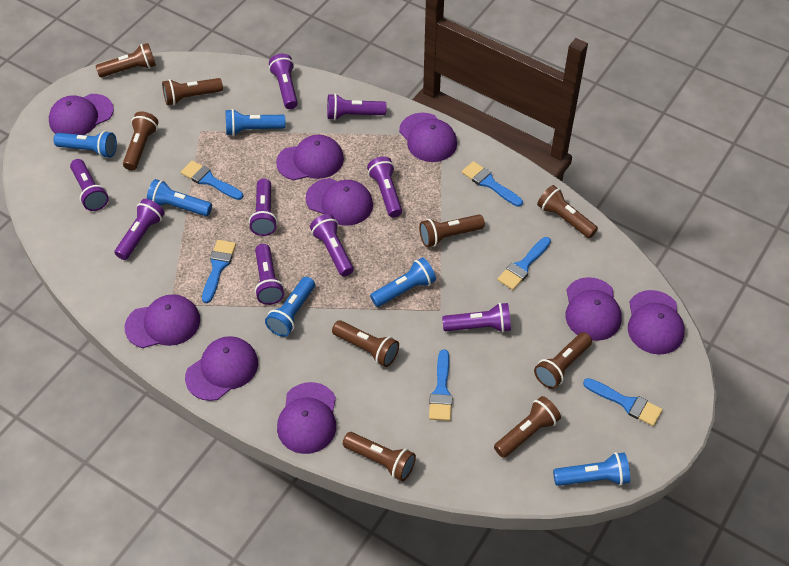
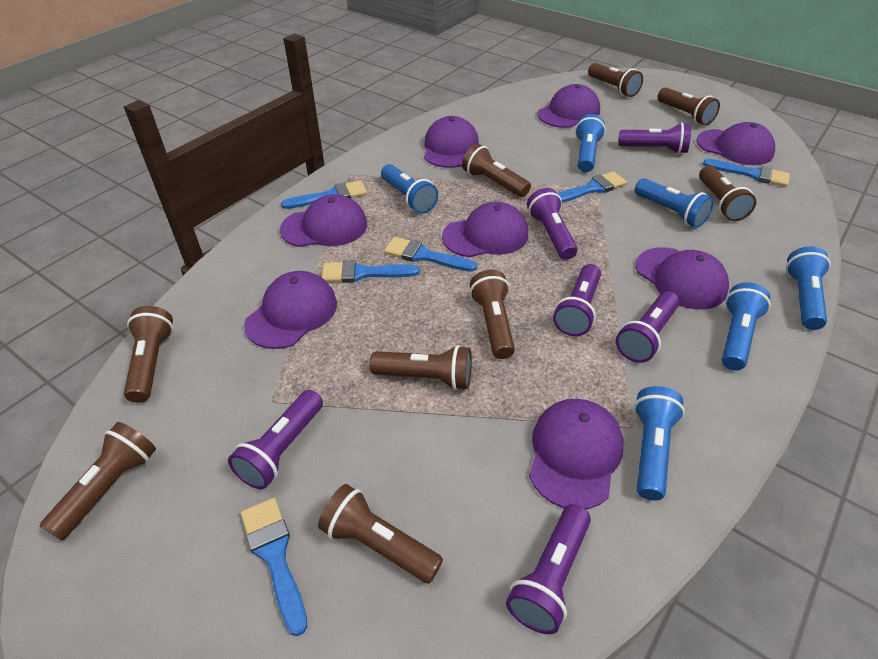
purple cap: [49,94,114,135] [125,294,200,348] [185,336,258,401] [276,135,344,180] [277,382,336,454] [306,178,373,226] [399,113,457,162] [566,277,622,341] [628,290,685,355] = 9 -> [244,271,337,349] [280,194,367,247] [424,116,479,168] [442,202,528,257] [529,399,624,509] [537,84,600,128] [636,247,729,309] [696,122,775,165] = 8
purple flashlight: [70,159,109,211] [114,199,165,260] [249,178,277,236] [255,244,284,305] [269,54,298,109] [310,214,354,276] [327,94,387,120] [367,156,402,217] [442,303,511,333] = 9 -> [228,390,323,489] [506,504,591,634] [527,188,578,260] [553,264,601,336] [616,291,680,363] [618,122,691,154] = 6

